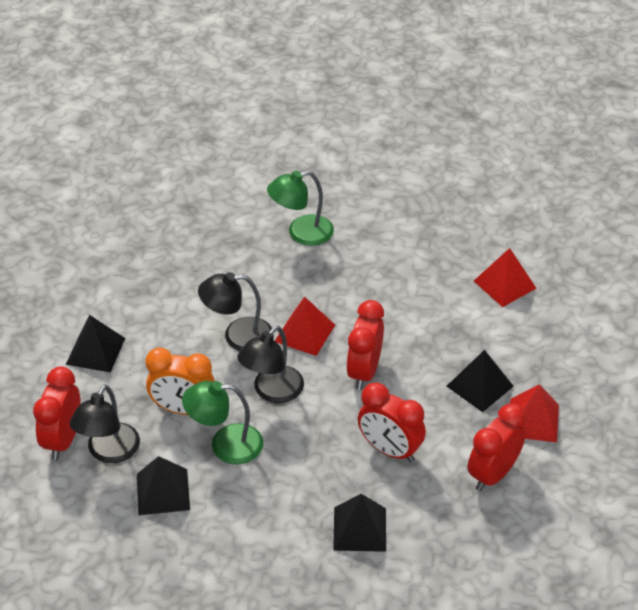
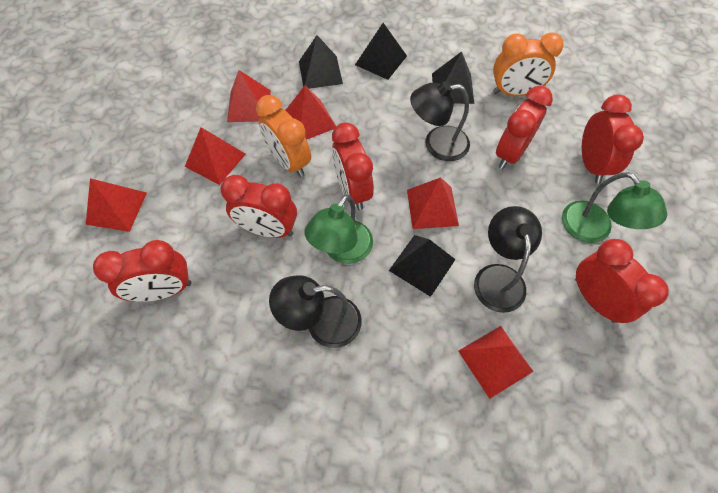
orange clock: [145,347,214,415] = 1 -> [256,95,311,177] [493,33,564,96] = 2
red clock: [33,367,81,460] [346,300,384,390] [358,382,426,462] [468,404,526,491] = 4 -> [93,240,191,302] [220,175,297,238] [332,122,374,210] [496,86,553,169] [575,239,669,323] [582,95,644,184] = 6
red pyramid: [275,297,335,356] [474,248,536,307] [510,384,559,442] = 3 -> [86,178,147,232] [185,127,246,185] [227,70,271,122] [285,86,336,140] [407,177,459,229] [458,326,534,399] = 6

